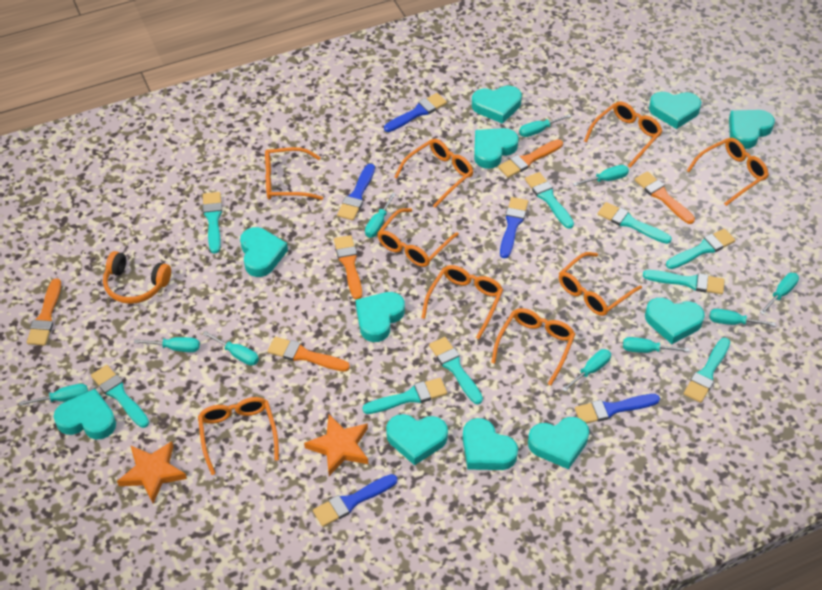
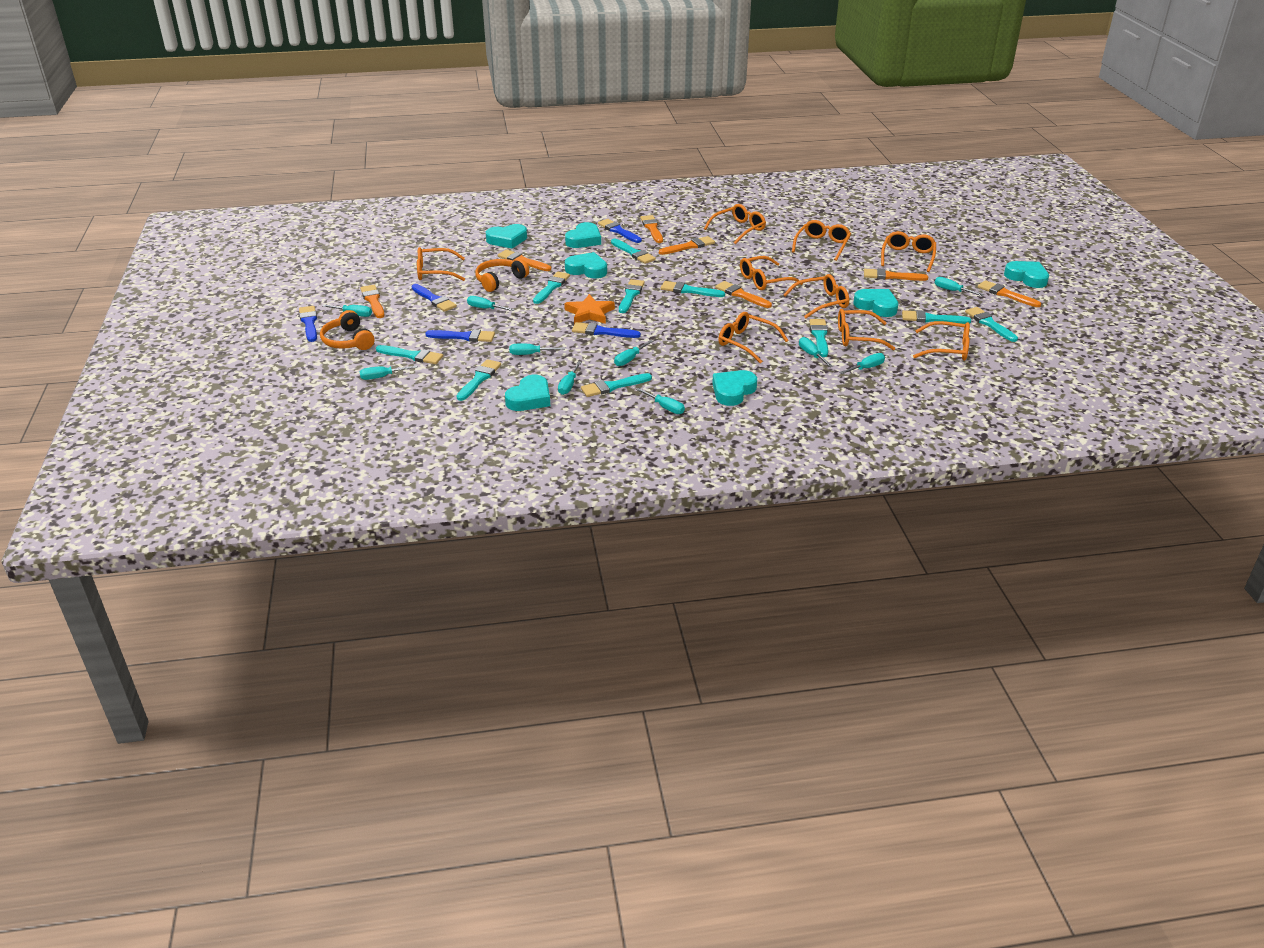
orange brush: [27,278,61,346] [268,337,350,372] [334,235,362,300] [498,139,563,178] [635,171,695,224] = 5 -> [360,285,384,318] [498,250,551,271] [640,215,663,243] [659,236,715,255] [715,281,772,308] [864,268,928,281] [978,280,1041,307] = 7
orange headphones: [103,251,171,304] = 1 -> [320,310,375,350] [475,259,529,292] = 2
orange star: [117,441,187,503] [304,415,368,476] = 2 -> [564,294,615,324] = 1
turquoise brush: [91,365,149,428] [203,192,222,254] [362,378,447,414] [429,337,483,404] [525,172,574,229] [598,202,672,244] [643,270,725,294] [666,228,735,269] [684,338,730,403] = 9 -> [376,345,443,364] [457,359,501,401] [533,272,570,304] [581,373,652,397] [611,239,656,264] [619,279,645,313] [661,281,725,297] [809,319,828,357] [902,310,971,324] [965,307,1018,342] = 10
turquoise heart: [54,389,116,439] [240,227,288,277] [356,292,405,342] [386,414,448,465] [462,418,518,470] [472,86,522,124] [474,128,519,169] [528,417,589,469] [645,298,705,344] [649,92,701,129] [729,110,775,149] = 11 -> [486,224,527,248] [505,375,550,411] [565,222,601,248] [565,252,607,278] [712,370,757,406] [853,289,898,317] [1004,261,1049,288] = 7

